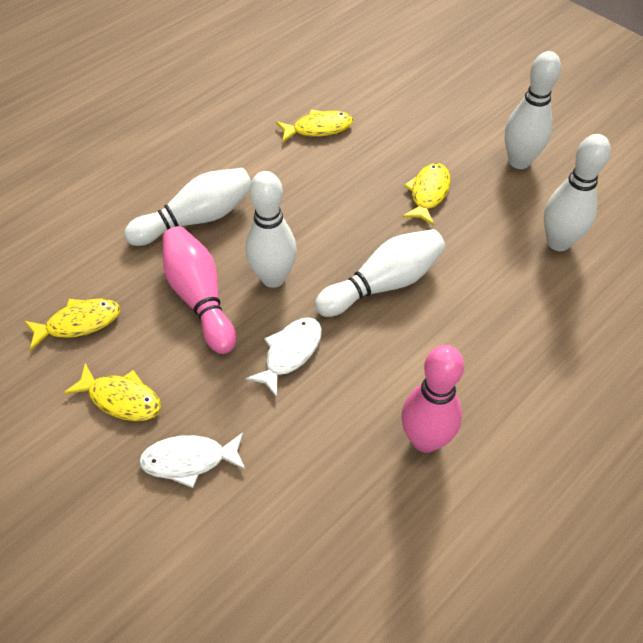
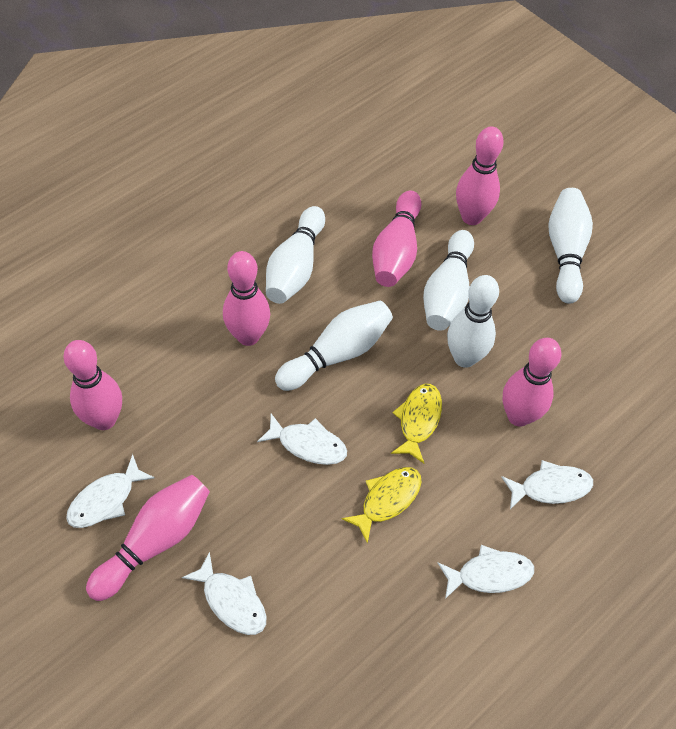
pink bowling pin: [163,226,236,354] [401,345,464,453] = 2 -> [63,340,122,430] [86,475,210,601] [223,251,270,346] [372,191,421,287] [456,126,504,225] [503,338,561,427] = 6
white fish: [139,432,246,488] [245,317,322,398] = 2 -> [66,454,155,528] [182,551,267,635] [257,414,347,465] [438,545,534,599] [501,460,593,509] = 5
yellow fish: [24,299,120,351] [64,363,161,421] [276,110,353,143] [402,163,451,225] = 4 -> [342,467,422,544] [391,384,442,463] = 2

